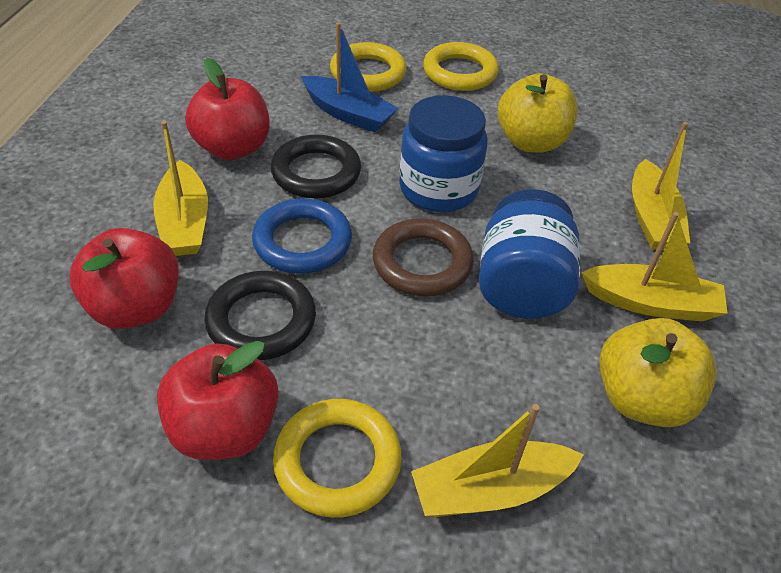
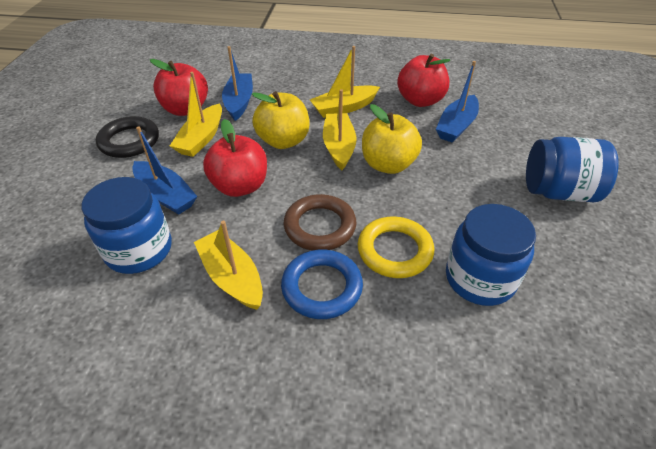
black ring: [204,271,316,360] [271,134,361,199] = 2 -> [96,116,159,158] = 1
blue boat: [301,22,398,132] = 1 -> [132,126,197,215] [222,46,253,121] [436,61,479,143] = 3
blue jar: [399,95,488,212] [479,189,580,319] = 2 -> [82,177,172,274] [446,204,536,306] [526,137,619,202] = 3
yellow ring: [273,399,402,518] [330,42,407,92] [423,42,499,91] = 3 -> [358,217,434,278] = 1

